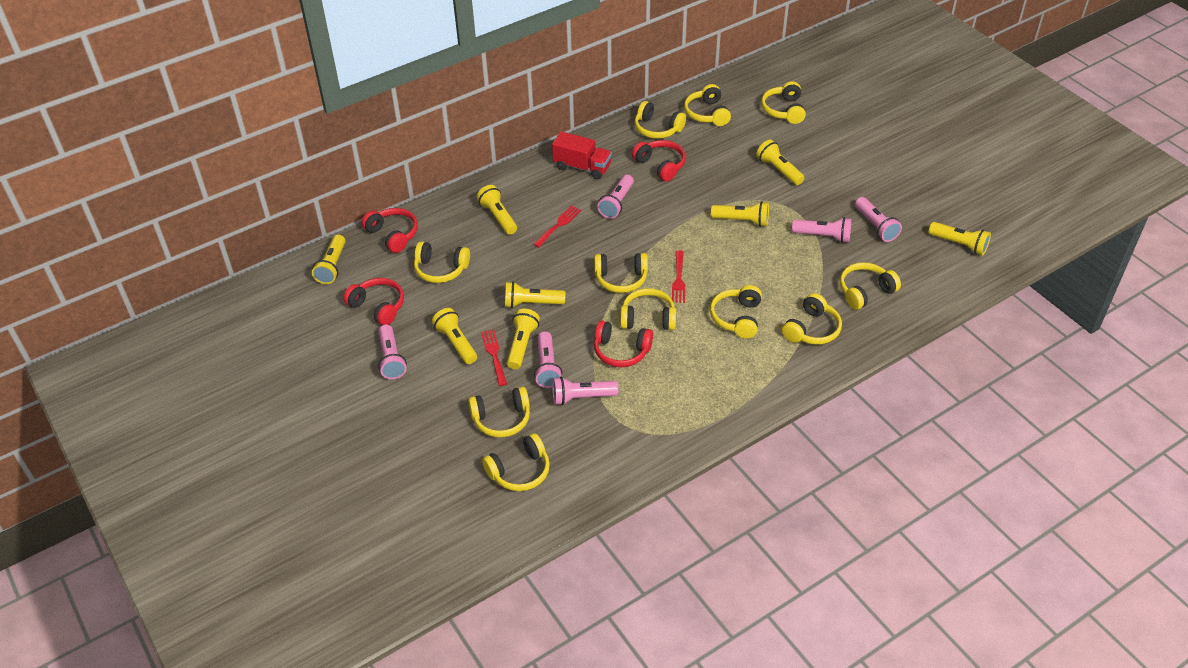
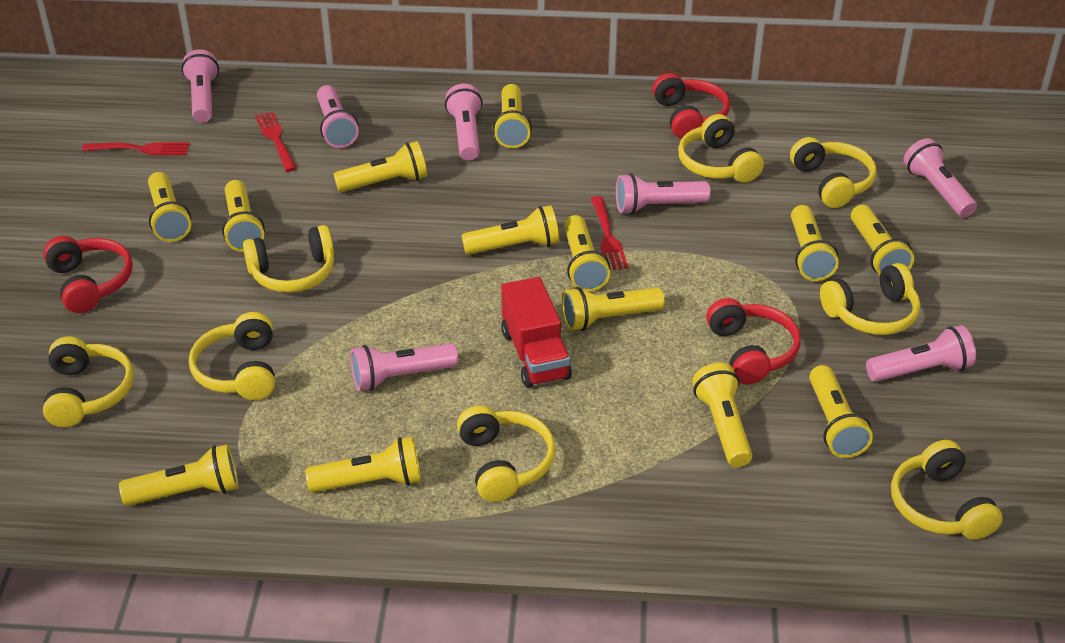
pink flashlight: [378,325,407,379] [534,331,562,388] [552,377,619,405] [597,174,634,219] [792,217,851,243] [855,197,902,242] = 6 -> [181,49,219,123] [317,85,359,148] [350,343,458,391] [445,84,483,160] [616,173,711,214] [866,325,976,382] [903,138,977,217] = 7
red headphones: [343,278,404,325] [362,208,418,253] [594,320,653,367] [632,140,686,182] = 4 -> [43,236,133,313] [652,73,730,139] [706,298,801,384] = 3
yellow flashlight: [312,235,346,284] [432,308,477,364] [477,185,517,235] [505,282,565,308] [507,309,540,369] [711,201,769,227] [756,140,805,185] [929,222,991,255] = 8 -> [119,444,238,506] [148,172,191,242] [222,180,265,252] [305,437,421,493] [334,141,427,192] [462,205,560,255] [493,84,532,148] [562,287,665,331] [564,215,610,292] [692,363,752,467] [791,205,839,281] [809,365,873,458] [851,205,914,276] = 13
yellow headphones: [414,241,470,283] [468,387,530,438] [482,433,550,491] [594,253,648,293] [620,288,676,330] [635,101,686,139] [684,84,731,126] [710,285,762,338] [761,81,806,124] [782,293,842,345] [840,262,901,310] = 11 -> [43,337,134,427] [189,312,275,400] [243,225,334,293] [457,405,556,502] [678,114,764,183] [790,137,877,208] [820,263,920,335] [891,440,1003,540] = 8

